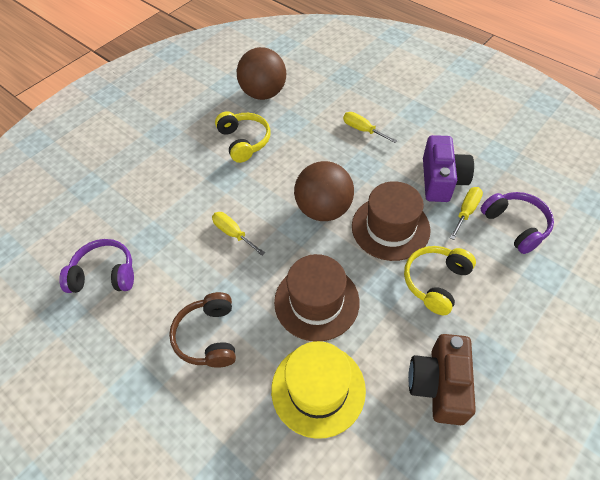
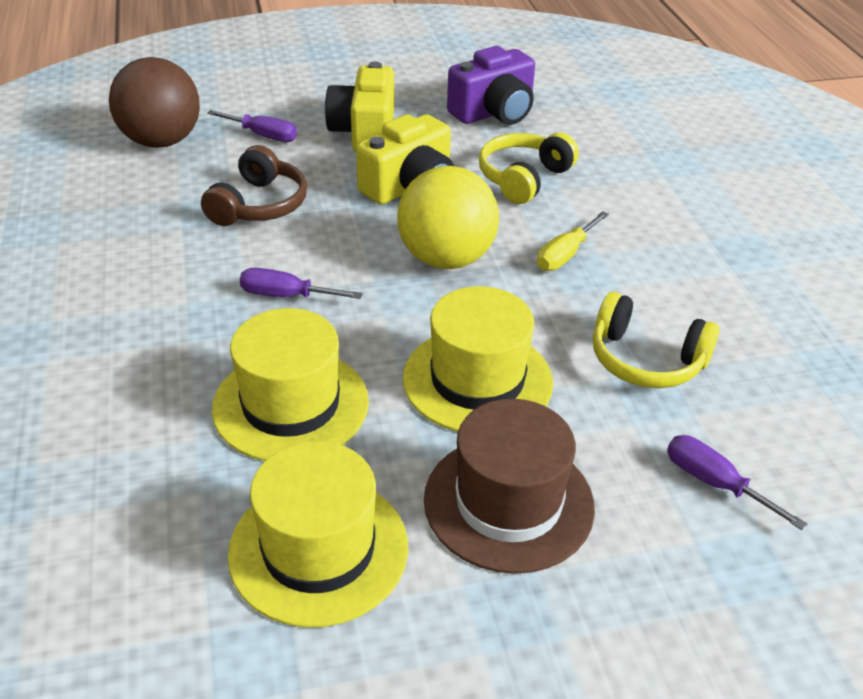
brown ball: [237,47,286,100] [294,161,354,221] = 2 -> [109,57,200,148] = 1
brown camera: [408,334,476,425] = 1 -> none = 0
brown hat: [274,254,360,341] [352,181,431,261] = 2 -> [424,399,595,574] = 1
purple headphones: [59,239,134,293] [481,192,554,254] = 2 -> none = 0
purple screwdriver: none = 0 -> [207,110,297,142] [240,268,363,299] [667,435,807,530] = 3
yellow ball: none = 0 -> [397,166,499,269] = 1
yellow camera: none = 0 -> [325,62,394,152] [356,114,454,205] = 2
yellow hat: [271,341,366,439] = 1 -> [212,308,369,461] [228,441,408,627] [403,286,553,432] = 3
yellow screwdriver: [212,212,265,256] [343,112,397,143] [450,187,483,240] = 3 -> [537,211,609,271] = 1

